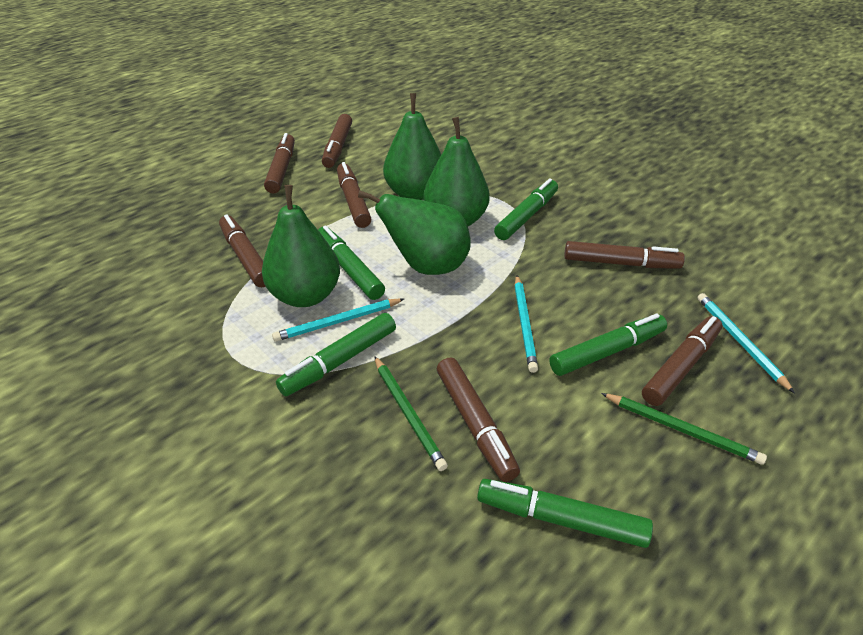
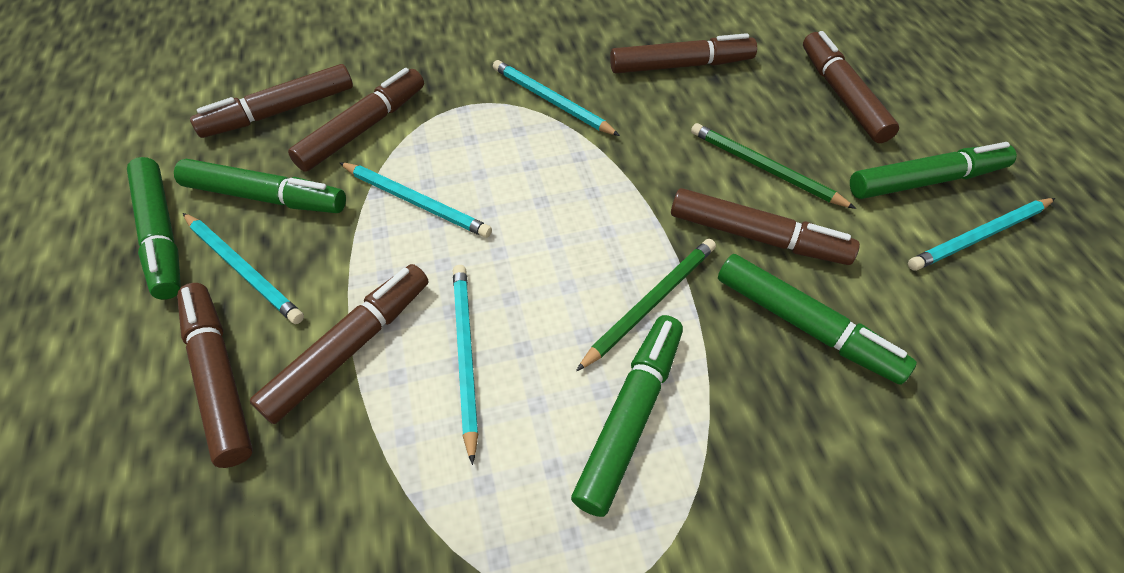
green pear: [262,185,340,307] [358,190,471,275] [383,93,441,200] [423,117,489,226] = 4 -> none = 0
turquoise pencil: [272,298,404,342] [514,275,538,373] [697,293,795,393] = 3 -> [183,213,304,324] [339,162,492,238] [453,265,478,465] [493,60,620,136] [908,198,1055,271] = 5

